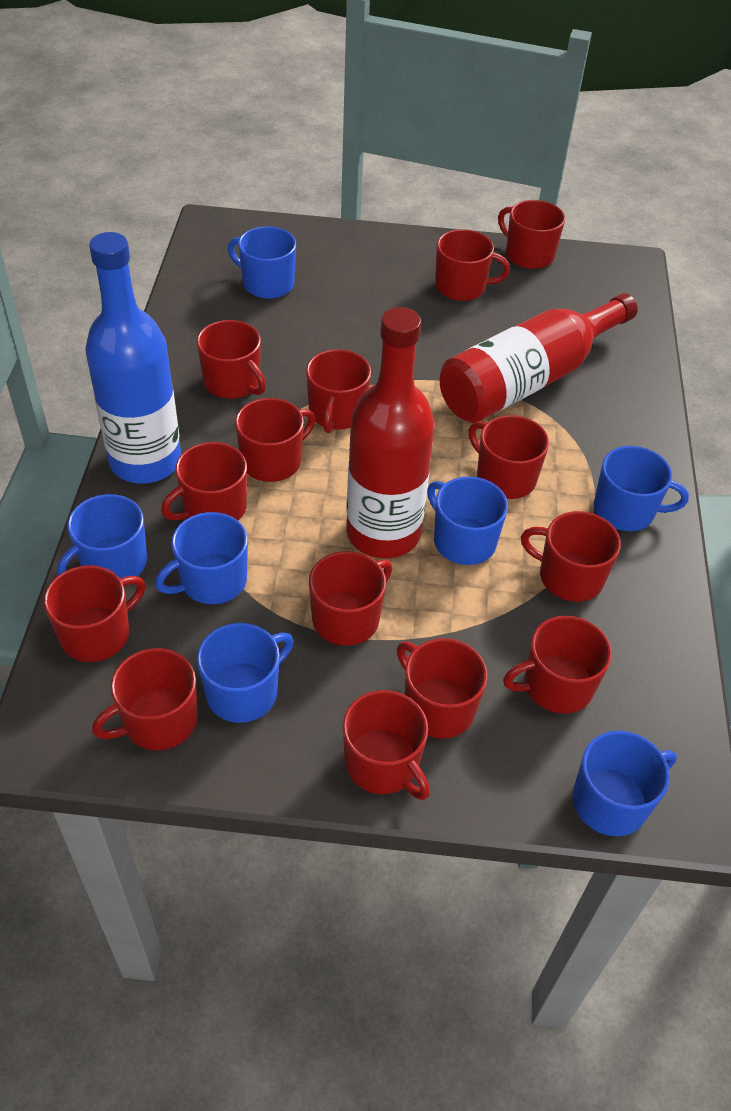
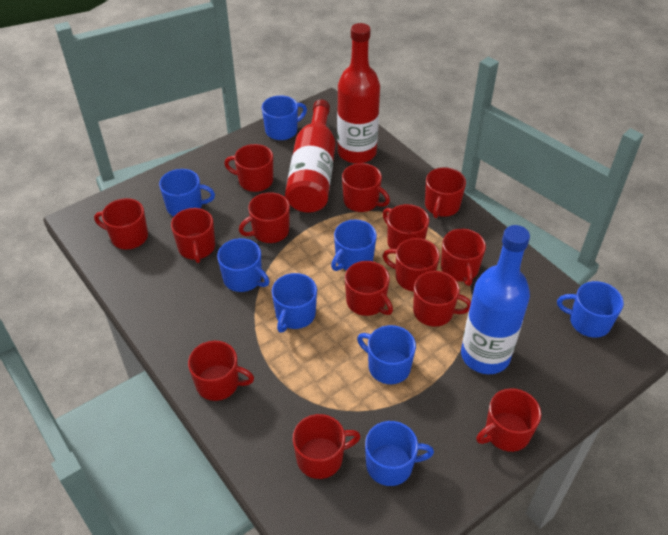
blue mug: [57,494,147,579] [155,512,248,604] [197,623,294,723] [228,226,296,299] [427,476,508,565] [573,731,677,837] [594,446,689,531] = 7 -> [159,169,215,216] [217,238,269,292] [262,96,307,140] [272,273,317,333] [331,220,377,271] [357,325,416,384] [365,421,434,486] [557,281,624,338] = 8

